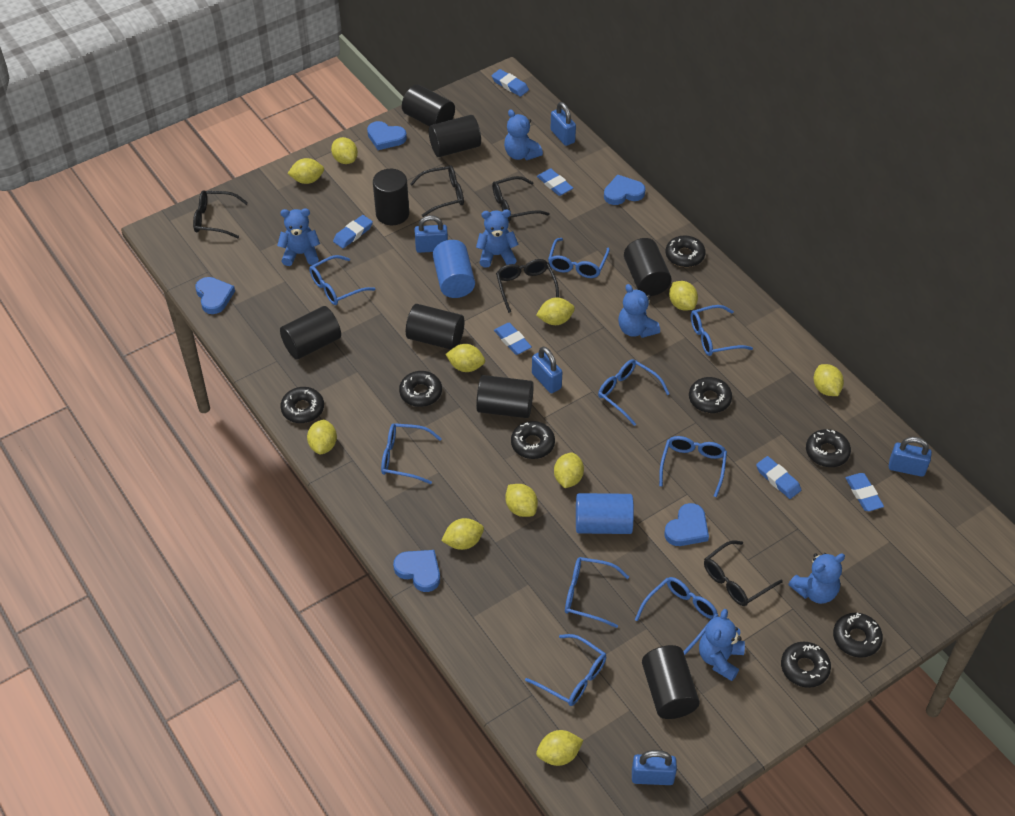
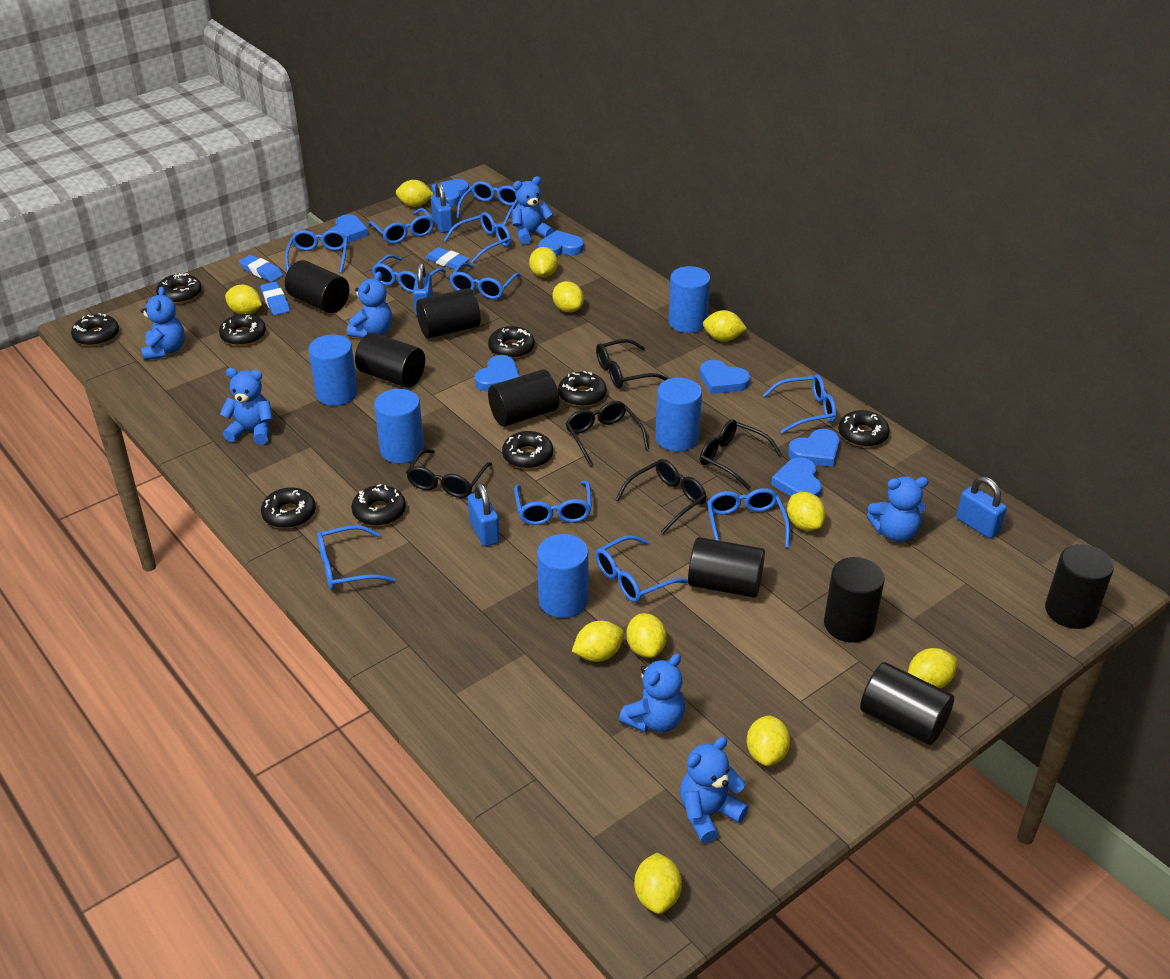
black donut: [280,387,324,423] [399,371,442,407] [511,421,555,459] [665,235,706,267] [689,377,732,413] [781,642,831,688] [806,429,851,467] [833,613,883,658] = 8 -> [71,313,119,346] [156,273,202,304] [219,314,266,346] [261,488,316,528] [352,484,406,526] [488,326,535,359] [502,431,553,469] [558,371,607,407] [838,410,890,447] = 9
blue cylinder: [433,240,475,298] [576,493,634,534] = 2 -> [308,334,358,406] [374,389,424,463] [537,534,589,618] [655,378,702,452] [668,266,710,333] = 5
blue eraser: [333,215,373,248] [492,69,529,97] [494,323,532,355] [537,169,573,196] [756,456,801,499] [845,473,884,511] = 6 -> [239,255,283,282] [260,282,290,315] [425,247,470,270] = 3
blue glasses: [309,255,375,305] [381,423,442,484] [525,634,607,706] [548,238,610,278] [565,557,629,628] [598,359,670,426] [635,577,718,655] [659,436,727,497] [691,305,753,356] = 9 -> [285,230,348,273] [317,525,395,590] [368,208,434,244] [372,254,446,293] [444,212,511,263] [449,262,521,299] [456,181,518,226] [514,481,592,525] [596,535,688,602] [707,488,790,548] [763,374,837,434] = 11
blue heart: [195,277,235,314] [367,121,407,150] [393,550,440,592] [604,174,646,205] [664,503,709,546] = 5 -> [330,214,369,243] [431,179,469,206] [475,355,520,392] [538,230,584,256] [700,360,750,394] [771,457,822,498] [788,429,840,467] = 7
blue padlock: [414,215,448,253] [532,347,562,393] [550,102,576,146] [632,750,677,785] [889,437,932,477] = 5 -> [413,262,433,316] [431,183,453,233] [468,482,500,547] [956,476,1007,539] = 4
blue teddy bear: [277,208,320,266] [476,210,519,268] [504,109,543,160] [618,284,660,338] [699,609,745,681] [789,553,845,604] = 6 -> [141,287,185,360] [220,368,273,445] [347,271,392,338] [512,176,555,245] [619,653,685,732] [680,737,749,843] [867,476,929,542] = 7

